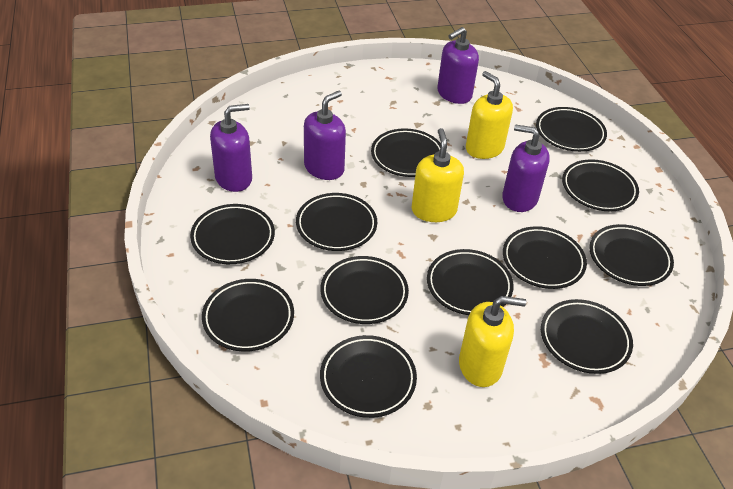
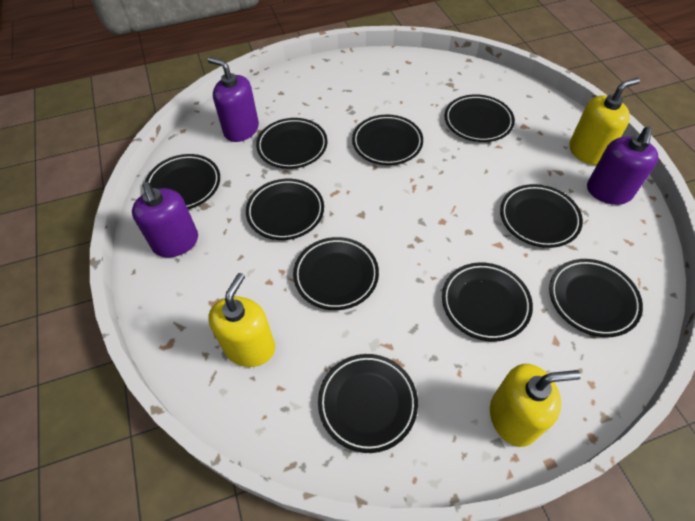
black plate: [190,204,275,264] [202,279,294,352] [296,193,377,251] [320,256,409,324] [320,335,417,418] [371,128,441,177] [427,249,514,315] [503,226,587,289] [536,107,607,152] [541,299,633,374] [562,159,639,211] [589,224,674,286] = 12 -> [145,154,220,209] [246,179,324,240] [256,118,327,169] [293,237,379,310] [318,354,418,453] [352,115,423,165] [442,262,533,342] [444,94,515,142] [500,184,583,248] [549,259,643,337] = 10
purple soap dispenser: [210,104,252,192] [304,90,346,180] [437,27,479,104] [502,124,550,212] = 4 -> [132,182,198,257] [208,57,259,142] [587,126,658,205] = 3

